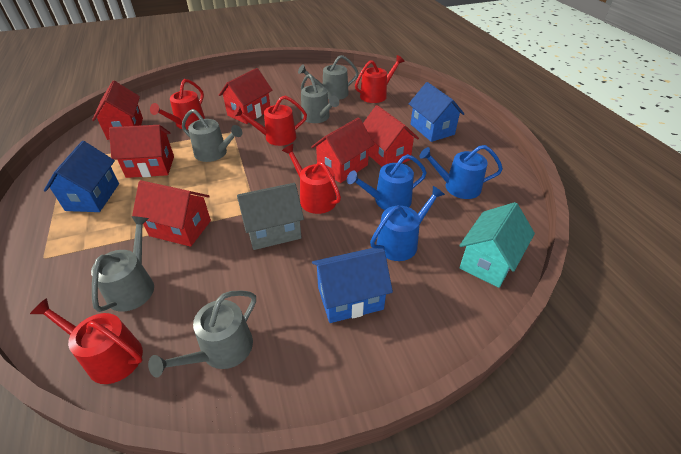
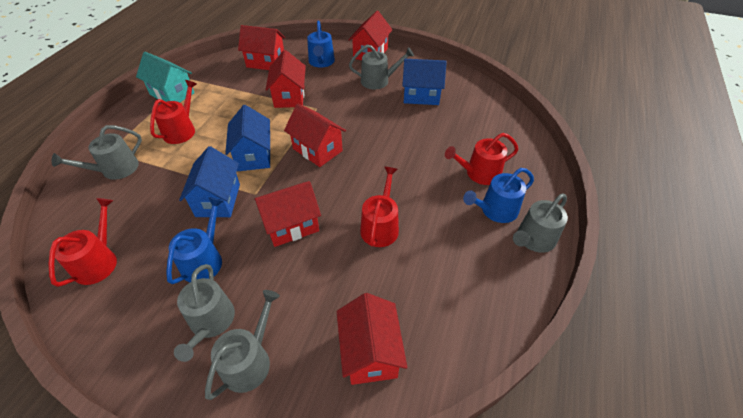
grey house: [237,183,304,250] = 1 -> none = 0
red watering can: [30,298,143,384] [150,79,205,130] [233,96,307,146] [282,144,341,214] [355,55,404,103] = 5 -> [49,198,117,287] [150,80,197,144] [360,167,399,247] [445,133,518,185] = 4

